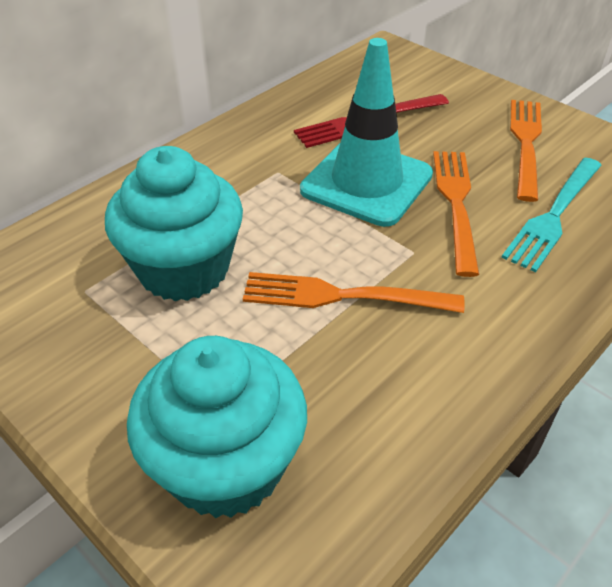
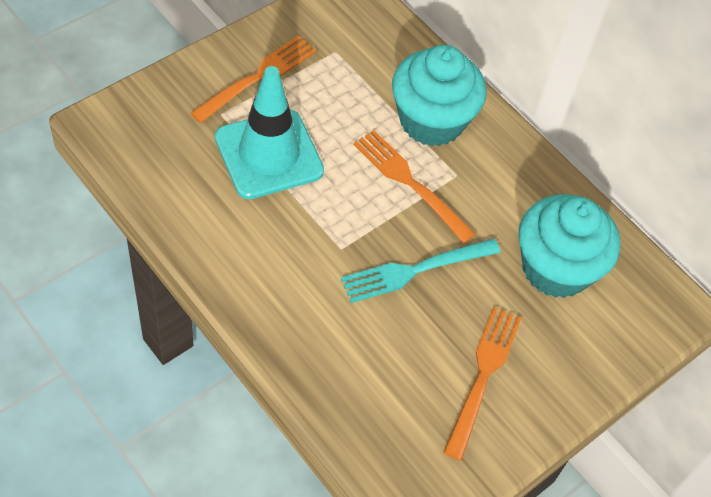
red fork: [294,94,449,148] = 1 -> none = 0

